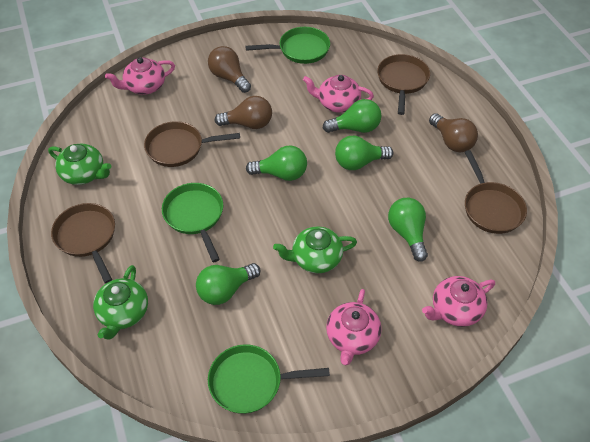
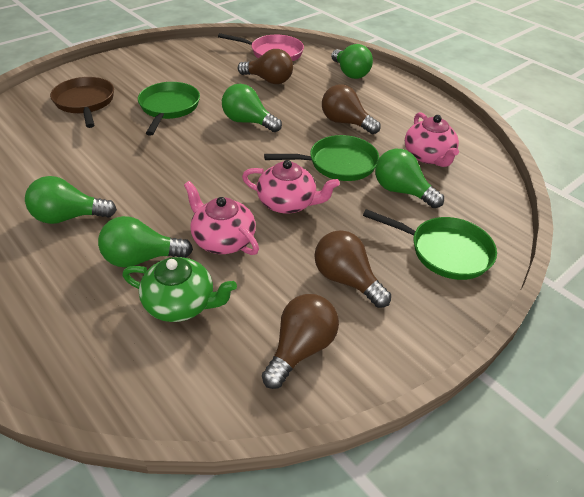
brown light bulb: [208,46,251,93] [215,96,272,129] [429,113,478,152] = 3 -> [238,49,293,84] [262,294,339,389] [315,230,391,308] [322,84,381,134] = 4
brown pan: [51,203,115,284] [144,121,240,167] [377,54,430,115] [465,150,527,234] = 4 -> [50,77,114,128] = 1
green teapot: [48,144,111,185] [93,265,148,340] [273,226,357,273] = 3 -> [122,257,237,322] = 1
pink pan: none = 0 -> [218,33,304,61] = 1
pink teapot: [105,57,175,95] [303,75,374,113] [326,289,382,365] [422,276,495,327] = 4 -> [184,181,259,255] [242,160,340,213] [405,112,459,167] = 3

